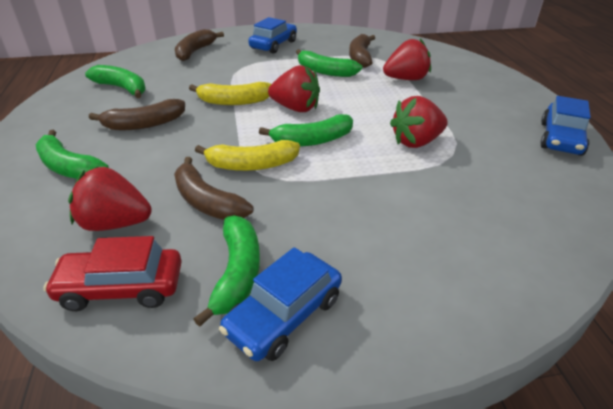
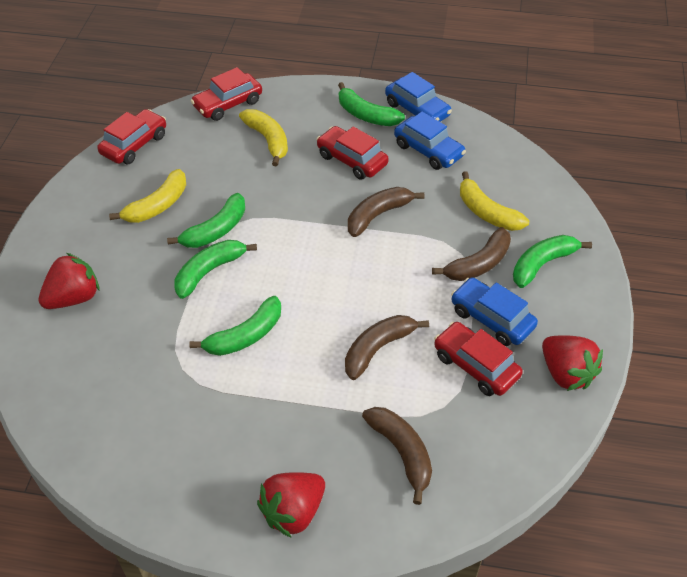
red car: [44,236,182,311] = 1 -> [97,109,166,164] [191,67,262,121] [316,126,389,180] [434,322,523,396] = 4
red strawberry: [68,167,152,231] [268,65,320,112] [383,38,431,80] [390,96,448,148] = 4 -> [38,253,100,309] [257,472,325,538] [542,335,603,391] = 3
yellow banana: [189,82,271,105] [195,140,300,171] = 2 -> [109,169,186,223] [239,109,288,167] [460,171,529,231] = 3

